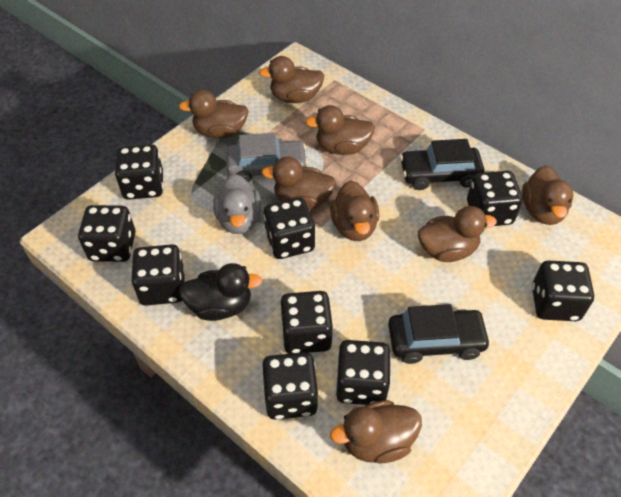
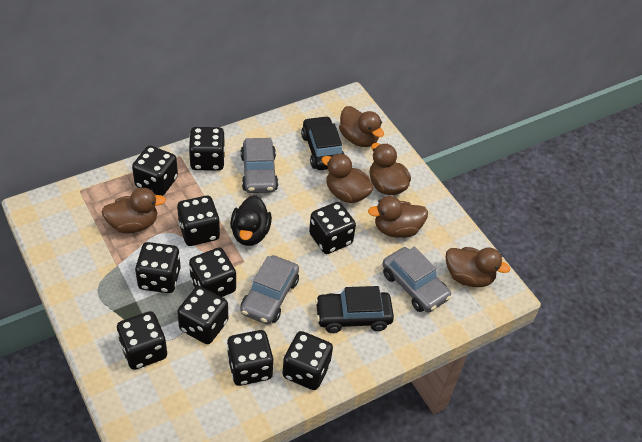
black dice: [78,205,136,262] [115,144,163,200] [131,244,185,306] [262,352,318,420] [264,197,315,259] [280,291,333,354] [336,340,391,405] [467,171,523,226] [532,260,594,321] = 9 -> [117,311,167,370] [132,145,178,196] [135,242,181,293] [177,195,220,246] [177,286,228,344] [189,127,225,171] [189,247,236,297] [227,330,273,386] [283,331,333,390] [309,202,356,254] = 10
brown duck: [179,89,249,139] [259,56,324,103] [261,157,336,210] [305,105,375,155] [330,180,379,241] [330,400,422,463] [418,206,497,262] [522,165,573,225] = 8 -> [101,188,166,234] [321,154,374,203] [339,106,384,147] [368,196,428,238] [370,143,411,195] [446,247,510,287] = 6
grey car: [226,133,308,182] = 1 -> [241,138,278,193] [241,255,299,324] [382,247,451,312] = 3
grey duck: [213,174,261,234] = 1 -> none = 0

